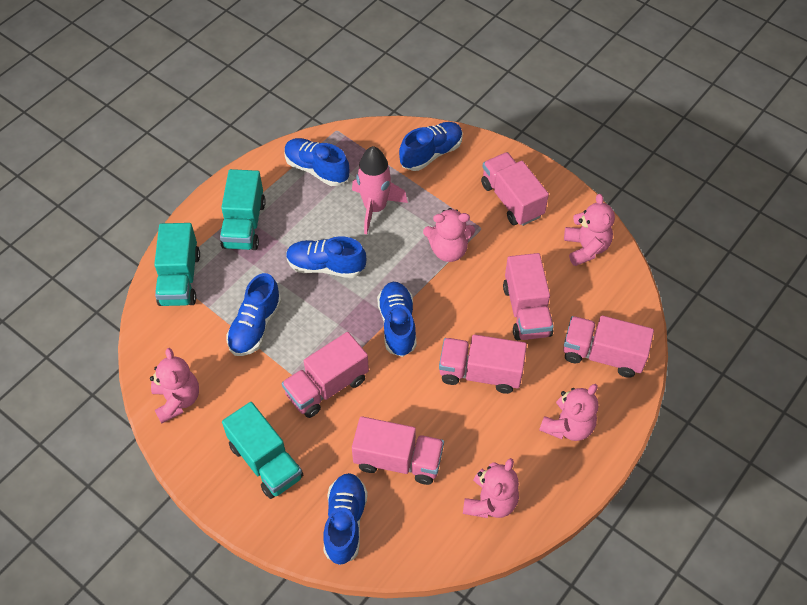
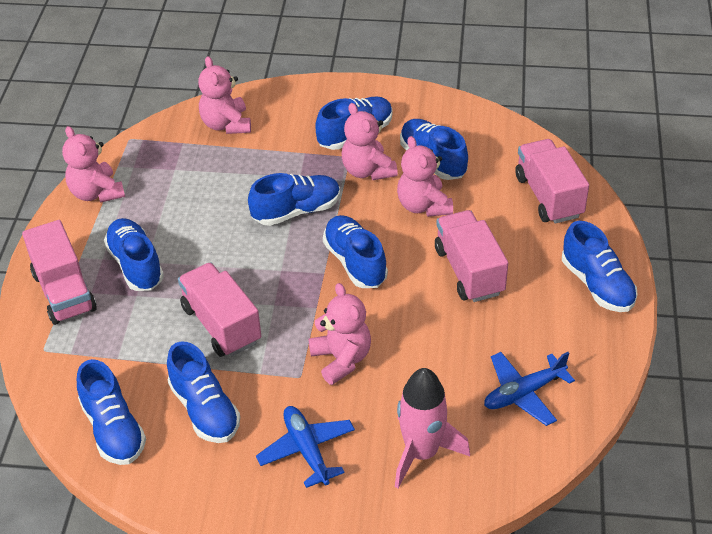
blue plane: none = 0 -> [256,406,355,488] [484,352,575,426] = 2
blue shoe: [226,273,282,356] [285,138,349,186] [286,236,366,278] [323,473,368,565] [377,282,417,357] [399,122,463,171] = 6 -> [77,359,146,465] [104,218,164,291] [167,342,240,443] [248,173,340,226] [316,96,393,150] [323,215,388,288] [400,119,468,180] [562,221,638,312] = 8
pink truck: [282,332,369,418] [352,416,444,485] [439,334,527,394] [481,152,549,226] [503,253,554,340] [563,315,654,378] = 6 -> [22,220,97,325] [178,262,261,357] [435,210,508,302] [515,139,589,224] = 4
turquoise truck: [154,223,200,306] [220,169,266,250] [222,402,303,499] = 3 -> none = 0

